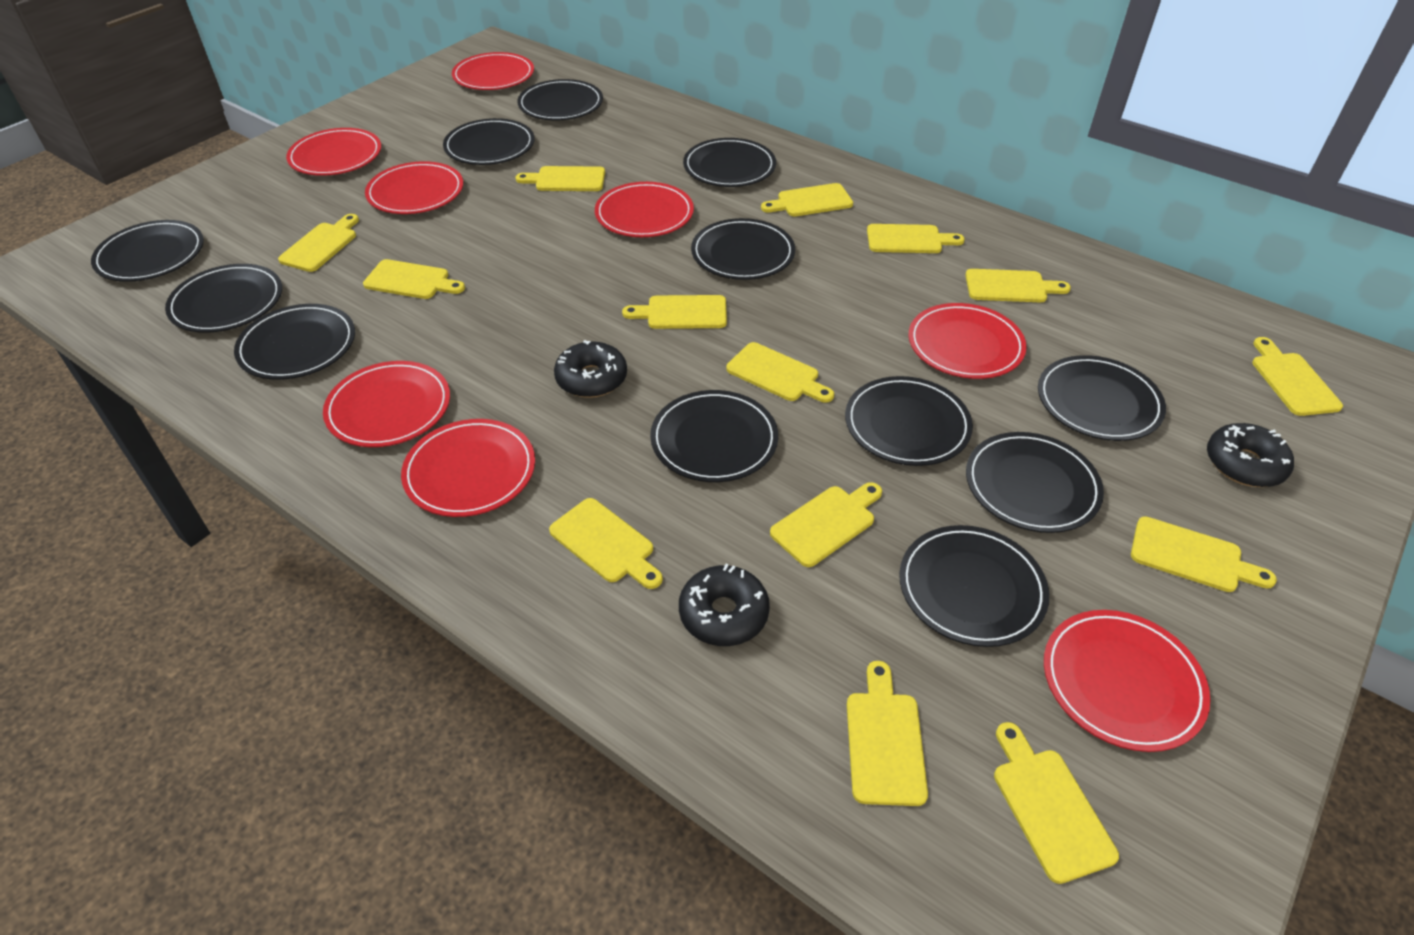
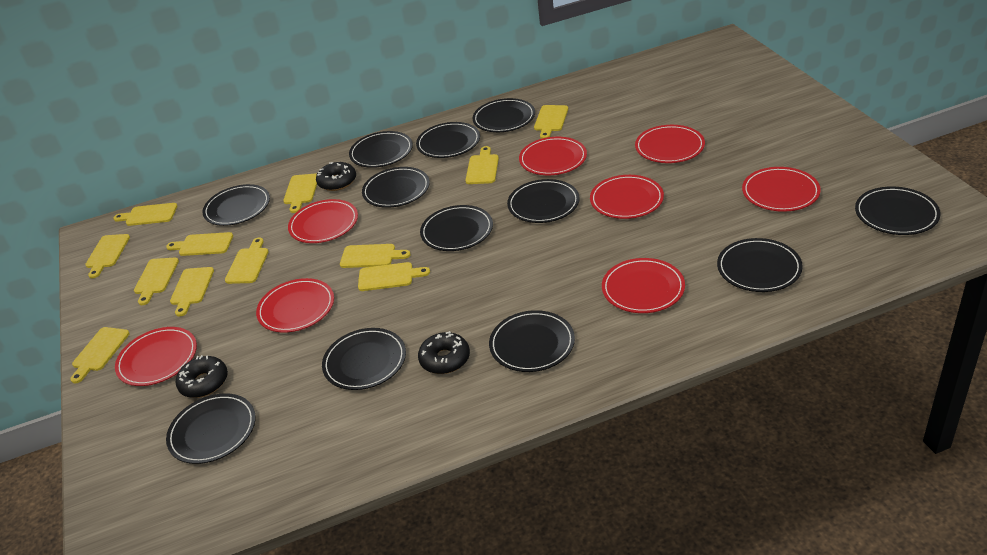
yellow cutting board: [278,214,359,272] [363,259,465,299] [515,166,605,191] [549,498,663,589] [622,295,727,329] [726,342,834,403] [761,183,853,217] [770,482,882,567] [847,661,928,806] [867,224,965,253] [965,269,1071,302] [994,722,1119,884] [1131,516,1277,592] [1252,337,1343,416] = 14 -> [70,327,130,383] [85,234,130,278] [113,203,177,226] [134,258,179,305] [166,232,233,256] [170,267,214,316] [225,238,269,284] [283,173,317,213] [340,244,410,268] [358,262,430,291] [465,146,499,184] [534,105,568,139] = 12

